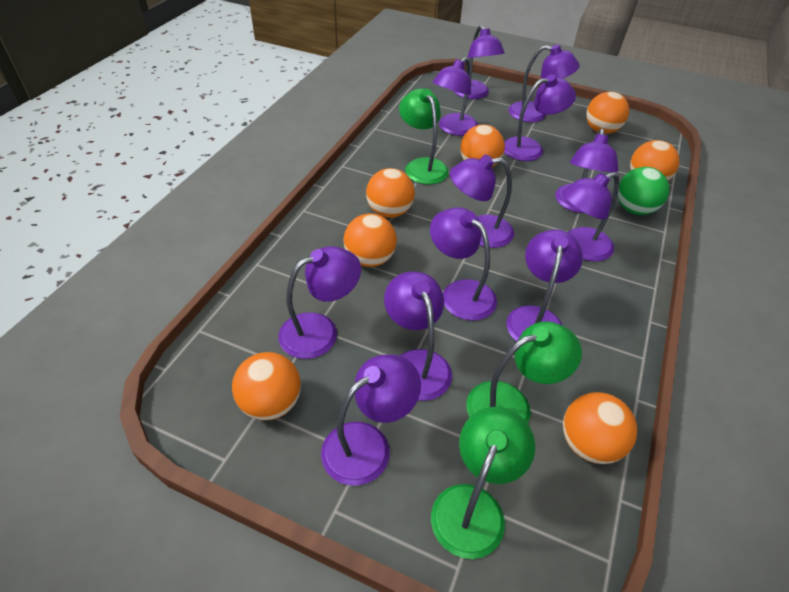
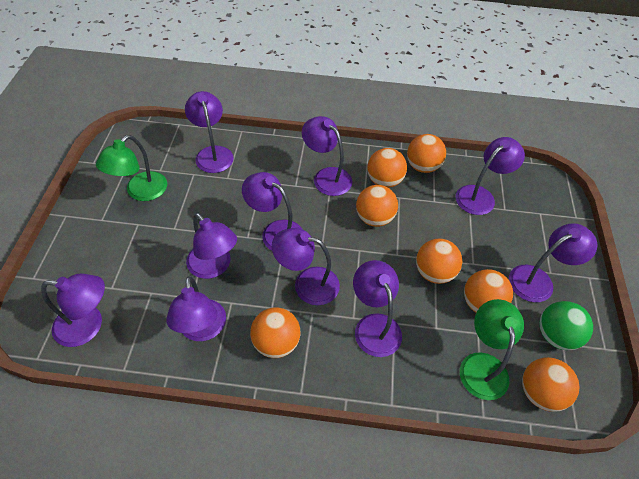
green lamp: [399,88,449,184] [431,407,535,559] [466,321,582,424] = 3 -> [96,135,167,201] [460,299,524,400] = 2
purple lamp: [278,246,361,359] [321,354,421,485] [384,271,452,401] [430,207,497,321] [433,57,478,136] [450,155,514,248] [454,25,505,99] [504,74,576,161] [507,229,583,342] [508,45,580,122] [555,129,618,213] [562,172,619,261] = 12 -> [41,274,105,347] [166,276,226,341] [185,91,234,173] [186,213,237,279] [242,172,302,251] [272,228,340,305] [302,116,352,196] [353,260,402,357] [456,137,525,215] [509,223,598,302] = 10

